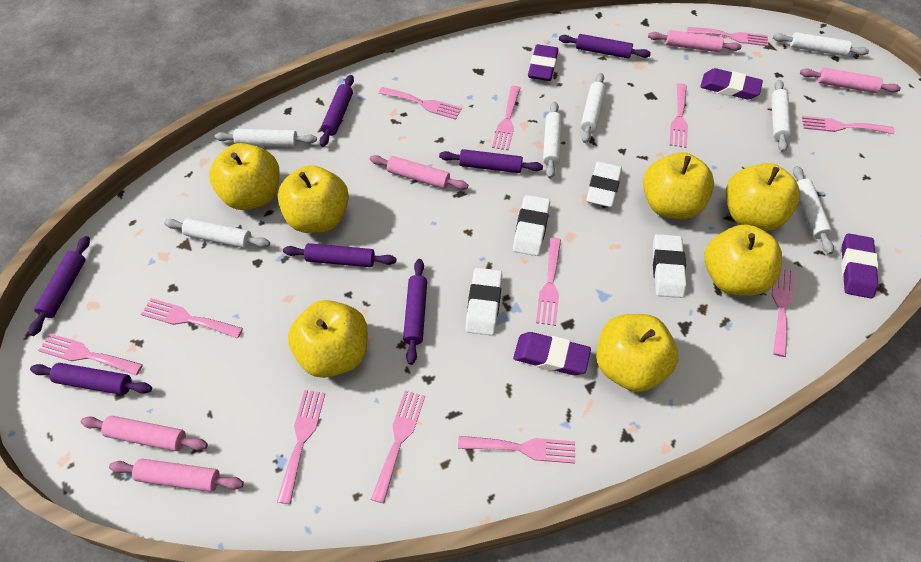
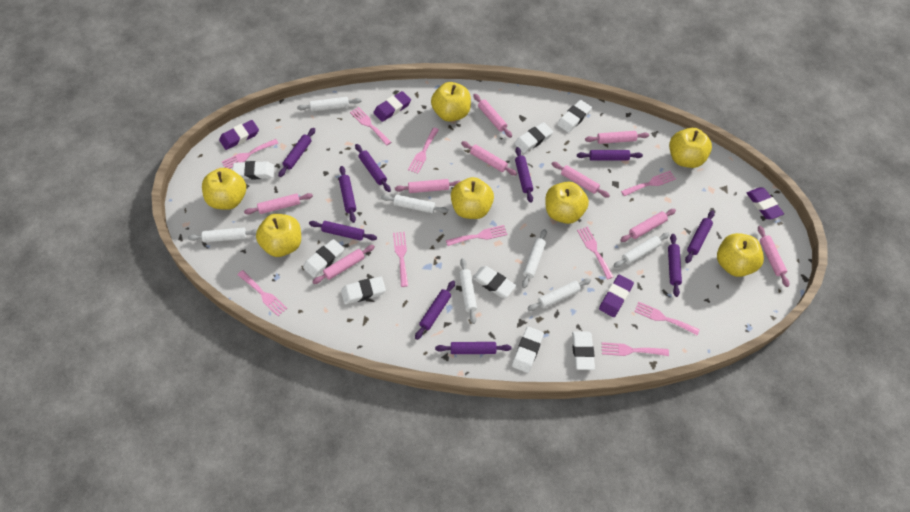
pink fork: [38,333,143,375] [141,298,243,339] [277,390,325,504] [371,390,425,503] [379,87,462,120] [458,436,575,463] [492,86,520,150] [536,238,561,326] [670,83,688,148] [687,27,768,46] [772,268,794,357] [802,116,895,134] = 12 -> [222,139,278,169] [237,270,287,316] [350,107,391,146] [393,232,408,287] [408,128,439,174] [446,225,507,246] [577,226,613,279] [602,342,669,356] [621,171,676,196] [634,302,700,335] = 10
pink rolling pin: [81,416,208,451] [109,459,244,492] [370,155,468,190] [648,30,742,52] [800,68,901,93] = 5 -> [244,193,313,215] [312,245,375,284] [395,179,461,193] [461,141,517,176] [473,94,512,138] [552,162,610,198] [585,131,649,144] [620,209,676,242] [758,226,789,287] = 9
purple rolling pin: [29,236,90,336] [30,363,152,395] [283,243,396,267] [320,75,354,147] [403,259,427,365] [439,149,543,173] [559,34,651,59] = 7 -> [278,128,315,177] [309,221,377,241] [339,166,356,223] [355,144,391,192] [415,281,455,340] [435,342,512,354] [515,147,533,203] [577,150,643,161] [668,234,682,297] [685,210,715,263] = 10
white eraser: [465,268,502,336] [513,195,550,256] [586,161,622,207] [653,234,687,298] = 4 -> [233,161,274,180] [303,239,344,278] [341,276,386,304] [472,266,516,298] [512,327,544,373] [514,122,553,153] [557,100,592,133] [572,332,595,370] = 8

